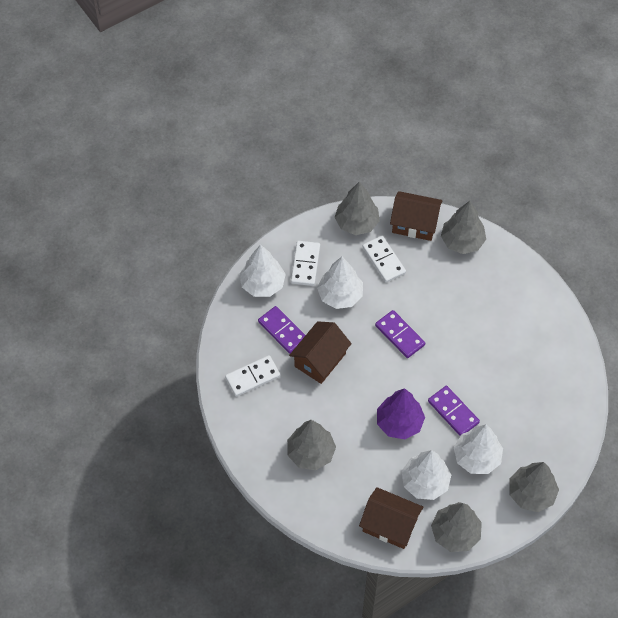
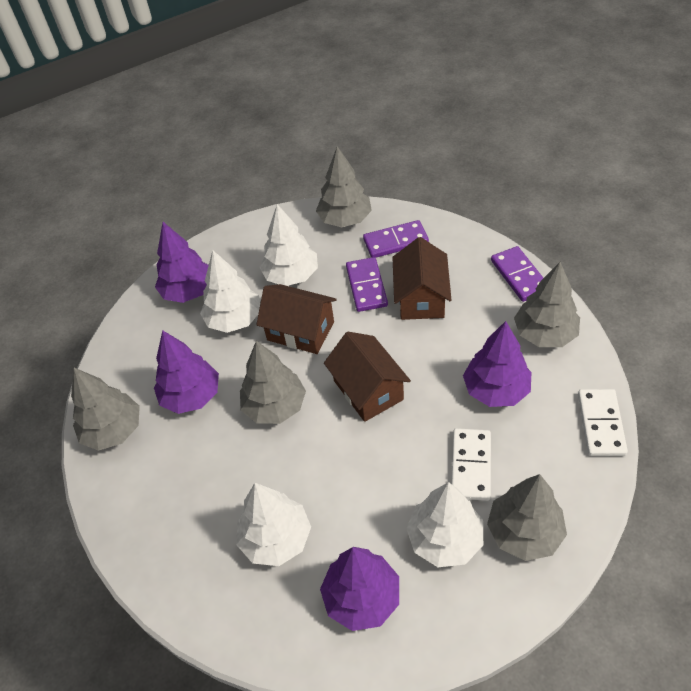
purple tree: [377,388,425,439] = 1 -> [154,330,219,414] [155,222,209,303] [320,547,399,631] [463,321,531,407] = 4
white domino: [225,355,280,397] [291,241,320,286] [362,236,406,283] = 3 -> [452,428,491,501] [578,389,628,456] = 2

